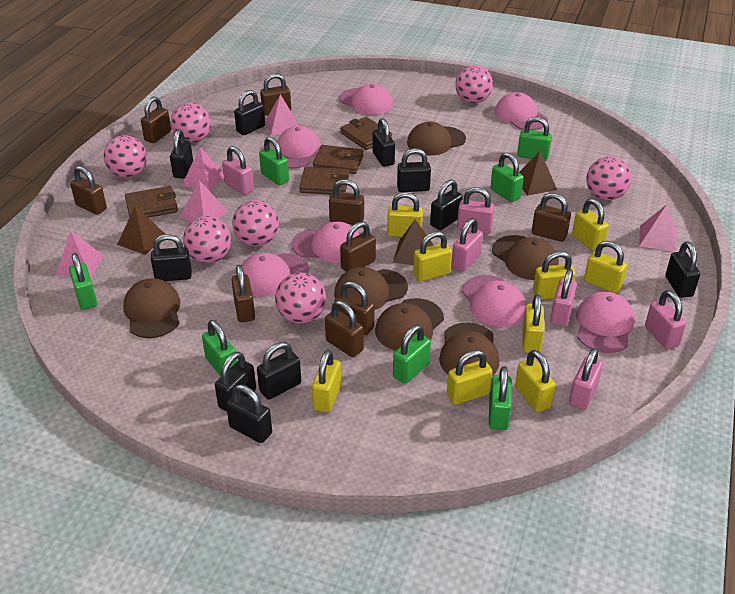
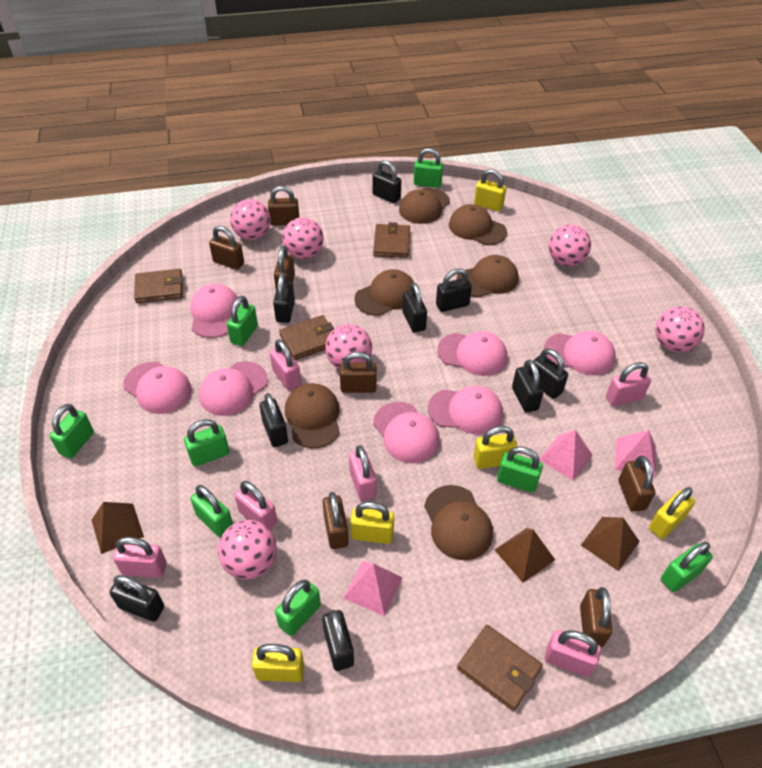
black padlock: [151,234,192,281] [170,129,193,179] [215,352,256,412] [226,384,272,443] [234,90,265,135] [257,342,301,400] [373,118,395,167] [397,148,431,192] [430,180,463,230] [665,242,700,298] = 10 -> [110,575,164,622] [260,393,288,447] [273,273,295,323] [322,610,354,671] [372,160,401,203] [402,282,427,333] [436,269,472,312] [512,360,544,412] [533,349,568,399] = 9
brown padlock: [70,166,107,215] [141,96,171,143] [231,265,255,322] [260,73,291,116] [325,301,364,357] [329,179,364,225] [335,281,374,335] [340,221,376,272] [532,193,571,242] = 9 -> [209,226,244,270] [268,186,300,226] [274,246,295,290] [323,492,348,549] [340,352,377,393] [580,587,612,647] [618,456,655,512] = 7
green padlock: [69,253,97,310] [202,320,237,376] [259,137,289,185] [393,325,431,384] [489,366,512,430] [490,152,524,202] [517,117,552,161] = 7 -> [50,404,94,458] [184,419,229,467] [190,485,233,538] [227,296,258,346] [275,580,321,636] [414,148,443,188] [497,446,543,493] [661,542,713,592] = 8
pink ball: [104,135,147,178] [171,103,211,143] [183,216,231,263] [232,200,279,246] [275,273,326,324] [455,65,493,104] [586,157,631,200] = 7 -> [218,520,277,579] [230,199,271,240] [282,217,324,259] [325,324,372,369] [549,224,591,266] [655,306,705,352] = 6
pink pyramid: [56,231,104,278] [180,180,228,222] [182,147,224,192] [265,94,298,136] [639,204,676,252] = 5 -> [344,561,402,616] [539,430,593,481] [615,430,656,478] = 3
yellow padlock: [312,350,341,412] [387,192,423,237] [413,231,452,282] [447,350,493,405] [515,350,556,412] [522,294,545,353] [533,251,576,300] [572,198,609,251] [584,241,627,293] = 9 -> [252,644,304,682] [350,501,394,544] [473,426,518,469] [474,169,506,211] [649,487,695,539] = 5

